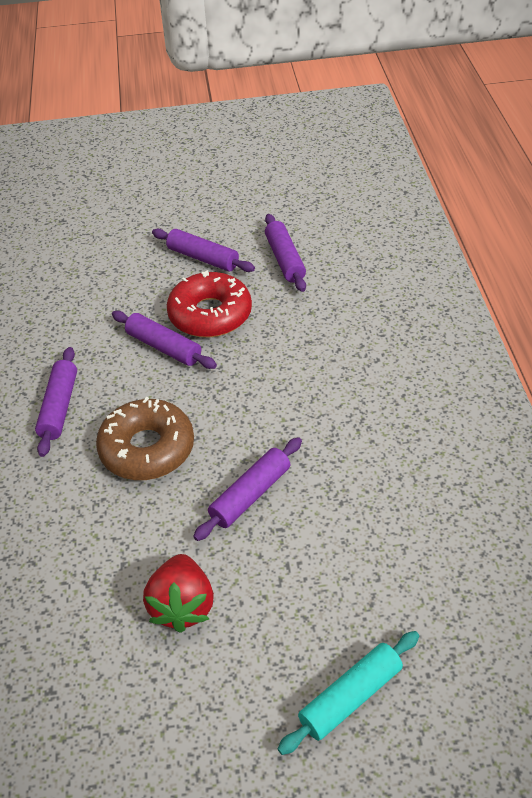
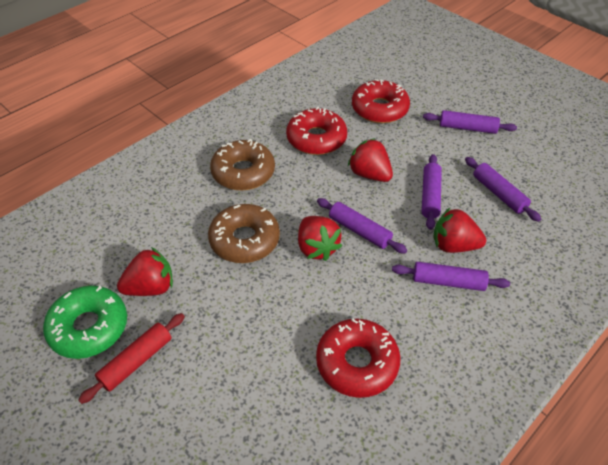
brown donut: [96,397,194,480] = 1 -> [208,204,280,263] [210,139,275,190] = 2
green donut: none = 0 -> [43,286,127,359] = 1
red donut: [167,270,252,337] = 1 -> [286,107,347,155] [316,318,401,398] [352,79,410,123] = 3
red rolling pin: none = 0 -> [78,313,185,404] = 1
red strawberry: [143,554,214,633] = 1 -> [117,247,173,296] [298,216,342,261] [348,138,393,182] [433,208,486,253] = 4
turquoise rolling pin: [278,631,419,755] = 1 -> none = 0

